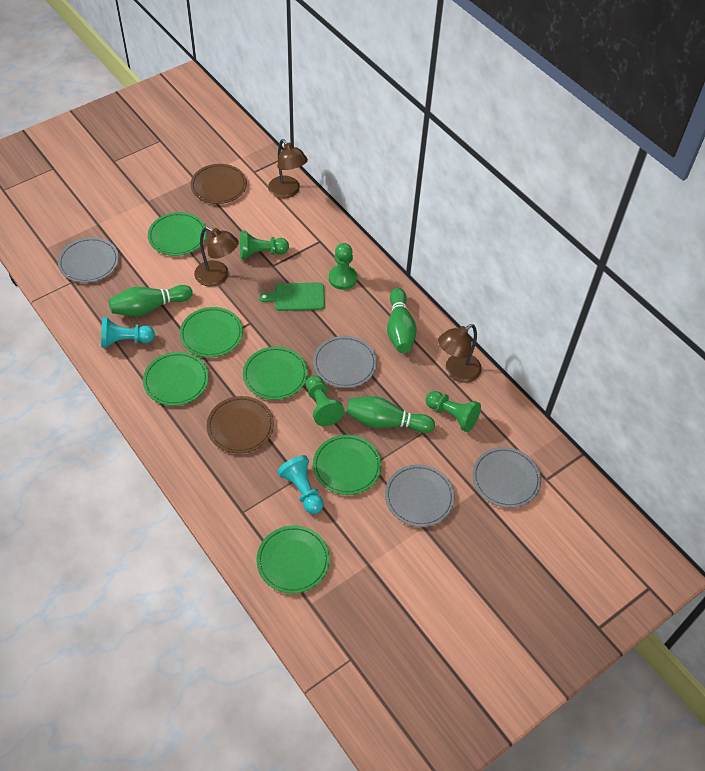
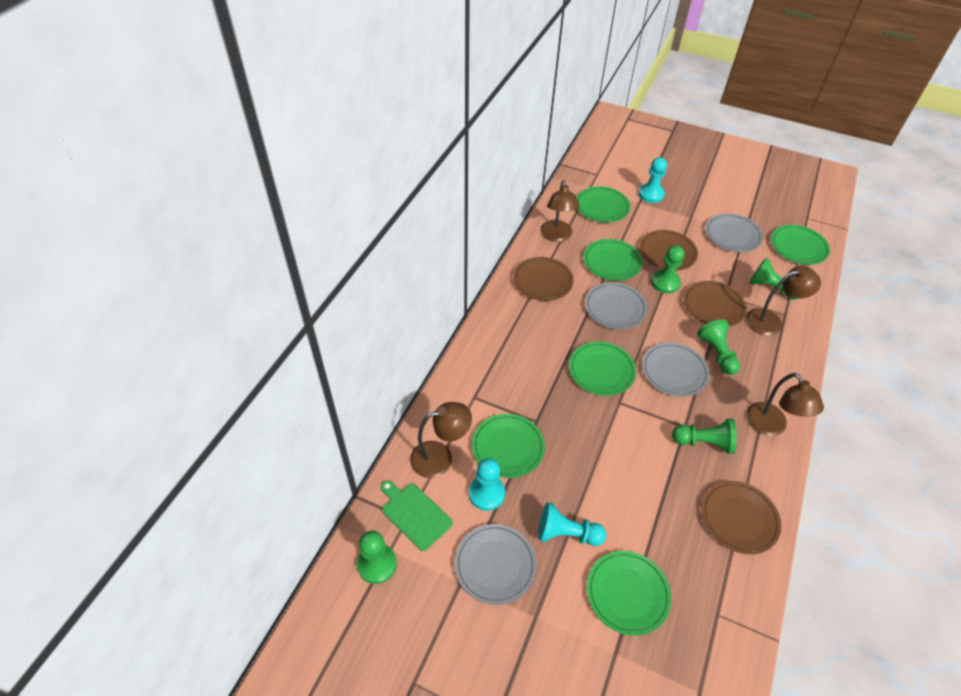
brown lamp: [194,226,239,287] [268,139,308,198] [438,324,482,383] = 3 -> [410,402,472,478] [540,180,579,242] [746,266,821,336] [746,373,824,436] = 4
brown plate: [190,164,247,204] [207,396,274,453] = 2 -> [513,257,574,301] [639,230,698,271] [684,281,747,327] [701,481,781,554] = 4
green bowling pin: [109,285,193,316] [346,396,435,433] [387,288,417,353] = 3 -> none = 0
green pawn: [240,231,289,259] [306,375,345,426] [329,243,357,290] [426,391,481,432] = 4 -> [357,531,397,584] [651,245,684,294] [672,418,737,454] [697,319,740,375] [749,258,799,300] = 5
turquoise pawn: [101,317,155,348] [277,455,324,514] = 2 -> [469,458,505,511] [538,502,606,546] [638,157,667,203] = 3

